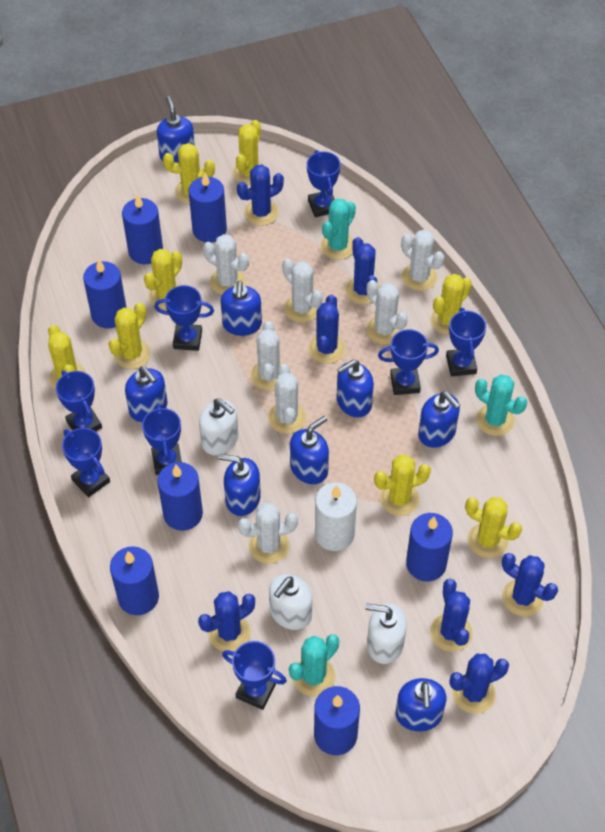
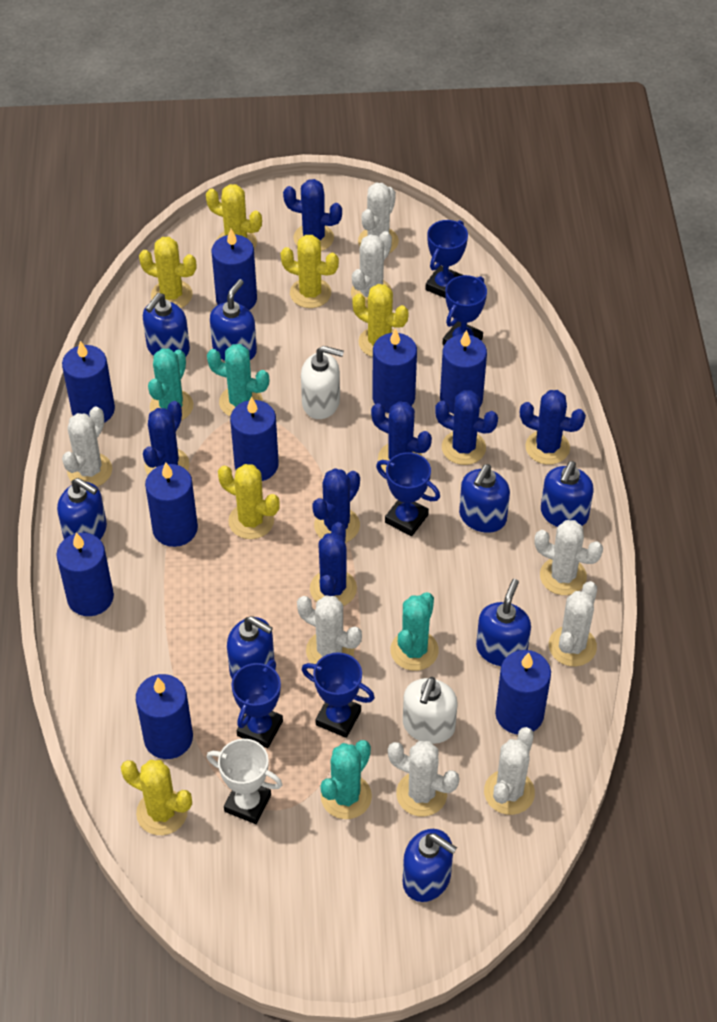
blue candle: [83,259,127,328] [110,546,159,615] [122,194,163,264] [157,462,203,531] [189,172,227,243] [314,686,360,755] [406,513,453,582] = 7 -> [56,533,114,616] [62,341,115,423] [136,674,193,759] [145,462,198,547] [212,229,257,310] [230,397,279,481] [372,328,417,413] [440,330,487,414] [495,650,551,734] = 9
blue trophy: [56,371,102,432] [62,428,110,497] [142,404,182,475] [154,285,214,351] [222,641,287,710] [307,150,341,217] [378,329,439,395] [446,308,486,377] = 8 -> [231,660,283,748] [301,652,375,738] [376,452,440,536] [425,220,468,298] [443,275,487,345] = 5
turquoise cactus: [289,634,339,697] [321,198,356,260] [475,374,527,436] = 3 -> [148,349,193,421] [207,344,269,416] [320,740,372,819] [390,592,439,671] = 4
white cactus: [203,234,249,295] [238,503,298,564] [250,321,282,391] [268,364,306,434] [282,259,323,323] [366,280,408,345] [401,230,444,291] = 7 -> [62,406,112,487] [297,595,362,664] [351,231,392,308] [358,183,399,253] [388,741,460,816] [484,727,535,815] [534,520,603,595] [549,581,597,666] = 8
white candle: [315,482,357,551] = 1 -> none = 0
white soap dispenser: [199,398,238,455] [269,574,312,630] [366,603,407,664] = 3 -> [301,346,344,419] [403,677,458,744] = 2
white trophy: none = 0 -> [207,739,282,824] = 1
yellow cactus: [48,325,86,390] [109,303,151,369] [144,249,182,310] [163,143,215,204] [233,120,263,185] [374,455,431,516] [430,274,472,335] [465,497,522,558] = 8 -> [121,760,192,835] [139,237,196,308] [206,184,262,249] [218,464,280,539] [280,235,339,308] [352,284,409,357] = 6

